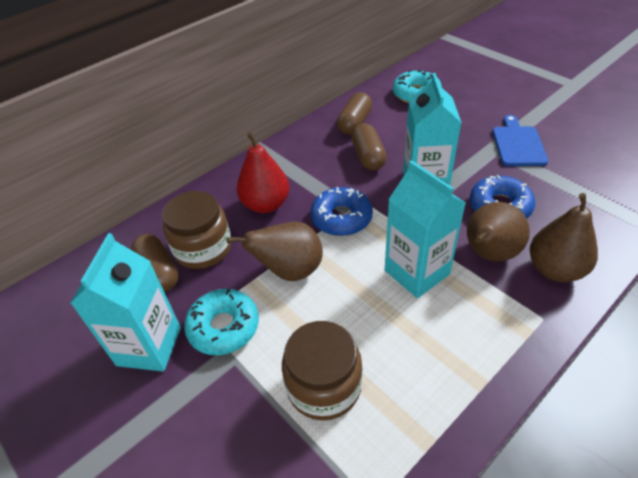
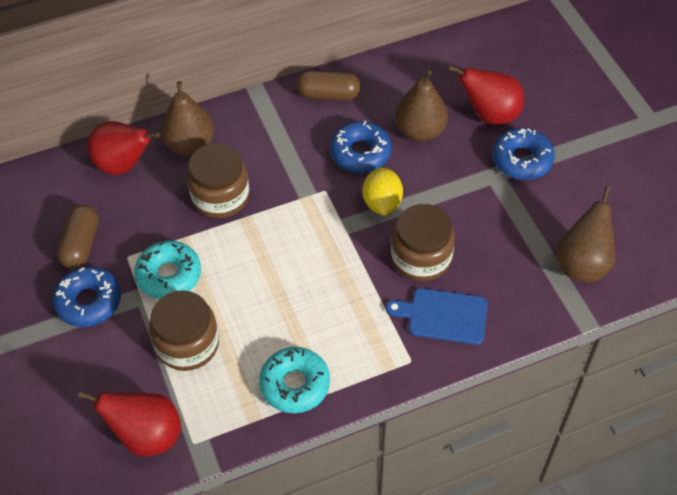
blue donut: [311,187,373,236] [470,175,535,218] = 2 -> [53,266,121,327] [330,121,391,173] [492,128,555,180] = 3
brown capsule: [131,234,179,292] [337,92,372,135] [351,123,387,171] = 3 -> [57,205,99,269] [297,70,361,101] = 2
brown jar: [162,191,231,269] [282,321,362,421] = 2 -> [149,290,219,371] [187,143,249,218] [391,204,455,281] = 3
red pear: [237,132,289,213] = 1 -> [78,391,181,457] [88,121,160,175] [448,65,524,125] = 3
turquoise carton: [70,233,181,371] [385,160,466,298] [403,73,462,185] = 3 -> none = 0
yellow lemon: none = 0 -> [362,167,403,216] = 1

